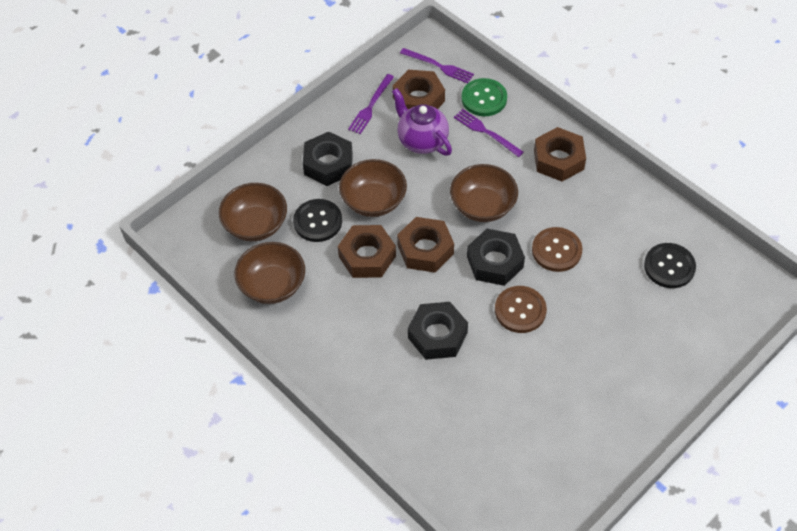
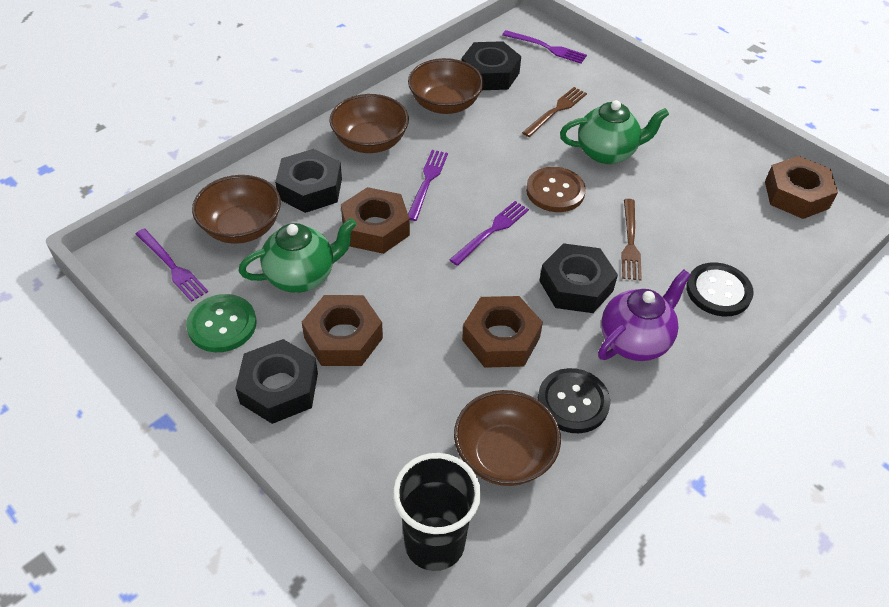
black cup: none = 0 -> [393,453,481,571] = 1
black nut: [303,132,353,186] [408,302,468,360] [467,229,525,286] = 3 -> [235,339,318,424] [275,149,342,213] [461,41,521,90] [539,243,618,313] = 4
brown button: [495,286,547,333] [532,227,582,272] = 2 -> [526,167,586,212] = 1
brown fork: none = 0 -> [522,87,587,137] [621,199,642,281] = 2
green teapot: none = 0 -> [239,218,357,293] [560,100,669,165] = 2
purple fork: [348,74,394,134] [400,48,474,84] [454,109,524,157] = 3 -> [136,229,208,302] [408,150,448,221] [449,201,529,266] [502,30,587,63] = 4

